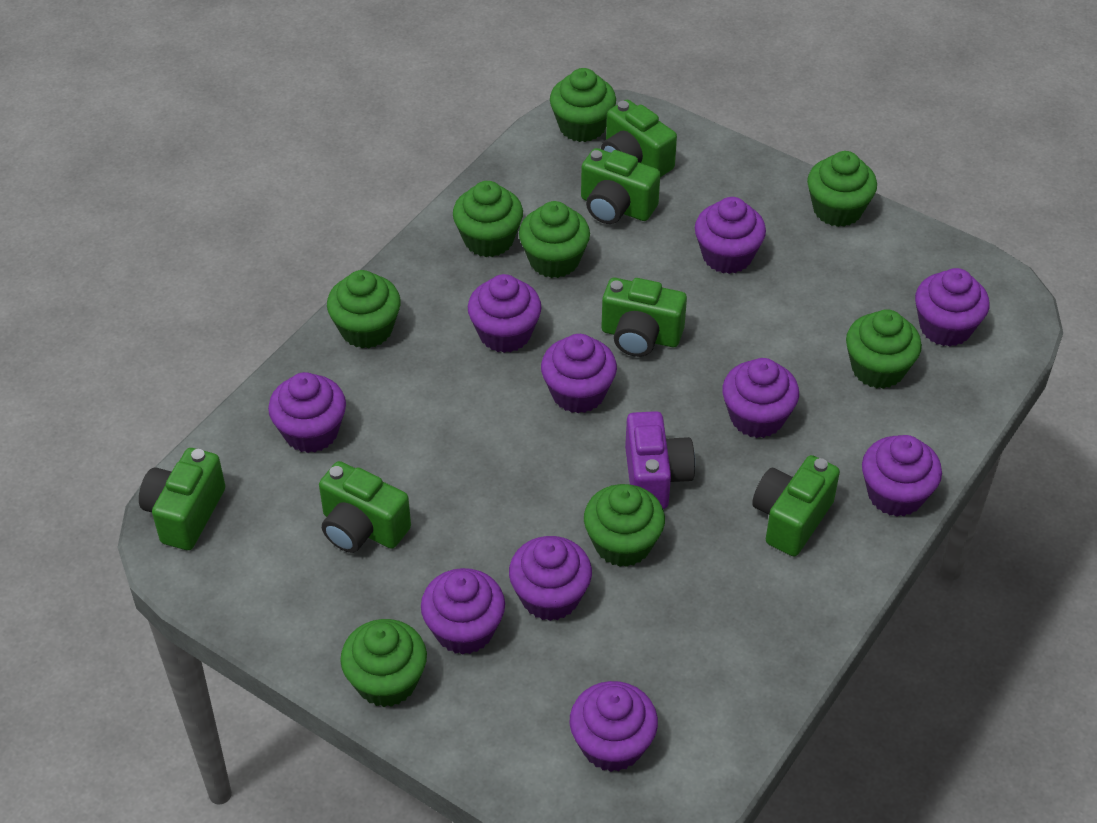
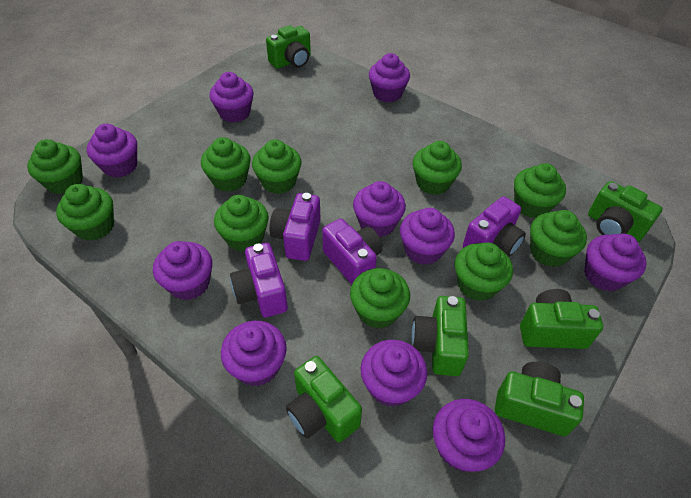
green cupcake: [327,270,401,348] [340,619,427,707] [453,181,523,257] [519,201,590,278] [550,68,616,142] [584,484,665,567] [807,151,877,227] [846,309,922,389] = 8 -> [27,139,83,194] [56,184,114,241] [201,137,251,192] [214,195,269,252] [252,139,302,194] [350,268,410,329] [413,141,462,195] [455,242,513,301] [514,163,566,218] [530,210,587,267] = 10
purple camera: [625,411,695,509] = 1 -> [230,243,288,317] [269,193,321,261] [322,219,382,284] [463,196,526,257] = 4

